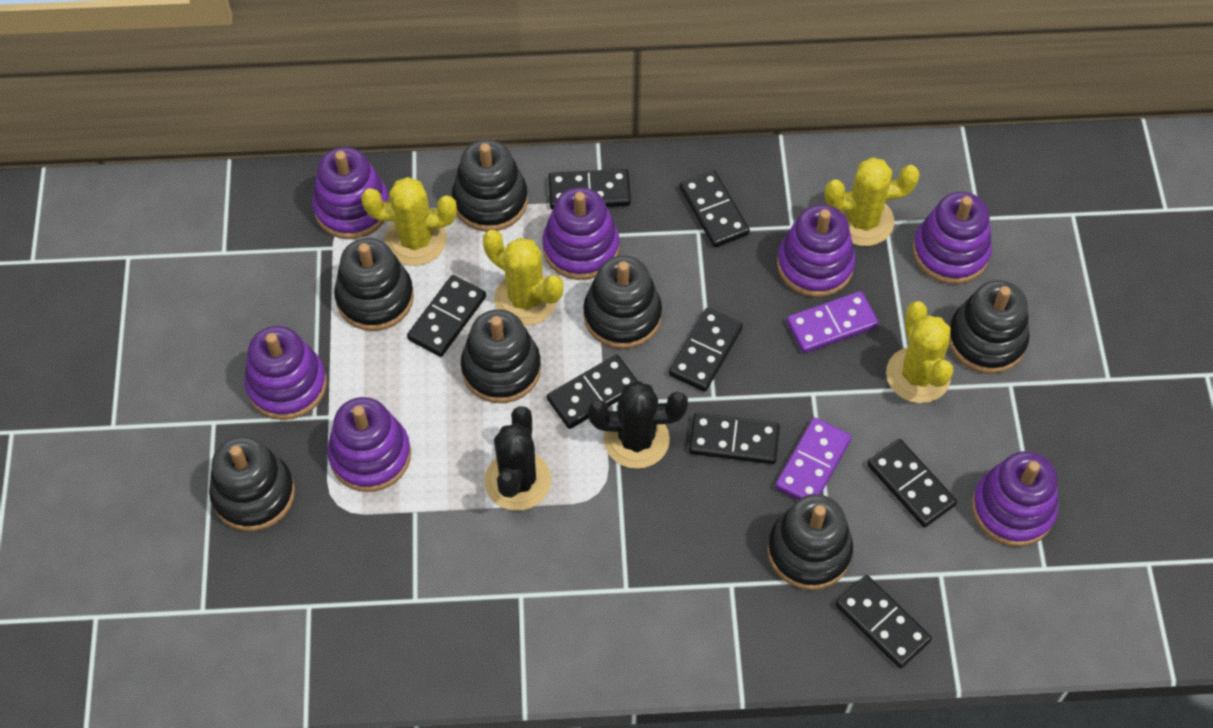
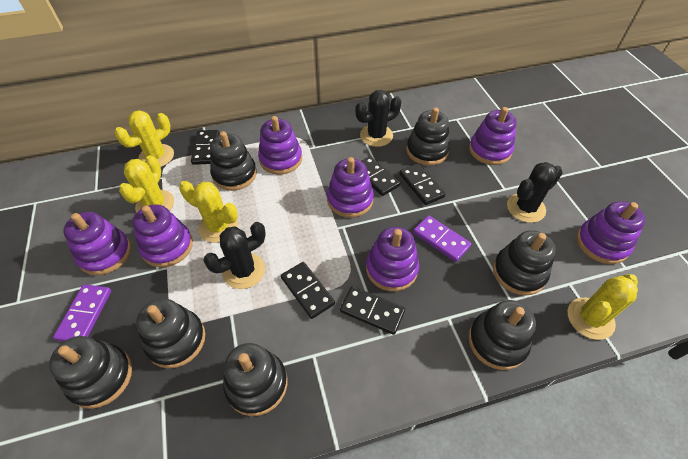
black cactus: [485,406,551,511] [588,381,688,469] = 2 -> [203,222,266,289] [355,90,401,147] [507,162,563,223] = 3
black domino: [407,275,486,357] [547,355,638,429] [548,169,631,210] [669,308,743,392] [679,170,750,248] [689,413,780,464] [835,575,932,669] [867,439,957,528] = 8 -> [191,130,220,165] [281,262,335,319] [340,286,405,335] [362,156,400,196] [399,163,446,205] = 5

